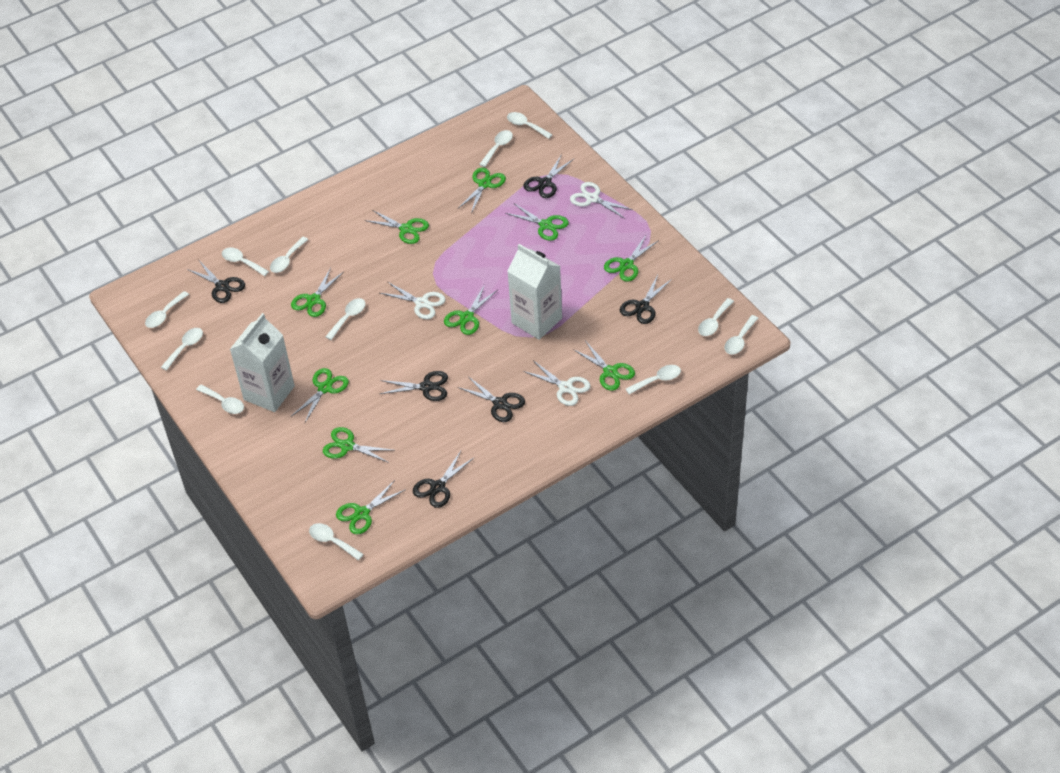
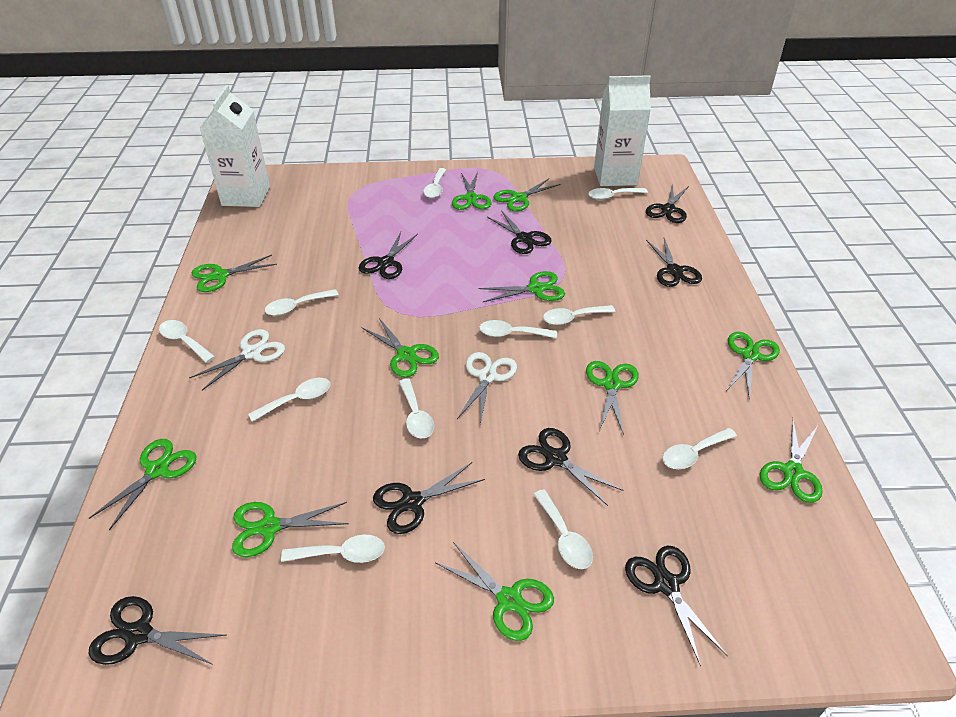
black scissors: [187,262,245,303] [380,371,448,401] [413,451,475,508] [458,377,525,422] [523,154,574,198] [620,275,672,324] = 6 -> [89,596,227,665] [359,232,418,279] [373,462,485,534] [487,210,552,254] [518,428,623,506] [625,545,728,666] [646,185,689,223] [646,238,702,287] = 8
green scissors: [291,268,344,317] [292,368,349,422] [323,427,392,463] [336,480,406,534] [365,210,429,244] [444,285,497,335] [459,167,506,213] [505,203,569,241] [573,342,635,391] [604,235,659,282] = 10 -> [89,439,196,530] [192,255,277,292] [232,502,349,557] [361,318,439,377] [436,542,554,641] [452,172,492,210] [479,271,565,302] [493,178,561,211] [586,361,639,435] [726,332,780,400] [760,418,823,503] = 11
white scissors: [380,282,446,319] [523,360,591,406] [570,182,633,219] = 3 -> [189,329,285,390] [457,352,517,424] = 2
white spoon: [145,291,189,328] [161,328,203,371] [196,384,244,414] [222,247,269,276] [270,237,309,273] [309,523,364,560] [325,298,365,340] [479,130,513,167] [507,112,553,139] [626,365,681,395] [698,298,734,336] [724,315,758,355] = 12 -> [159,320,215,363] [248,378,331,422] [265,289,338,316] [281,534,385,563] [399,378,434,439] [423,168,446,198] [479,320,557,338] [533,489,593,569] [543,305,615,325] [588,188,648,200] [662,428,737,469] = 11

